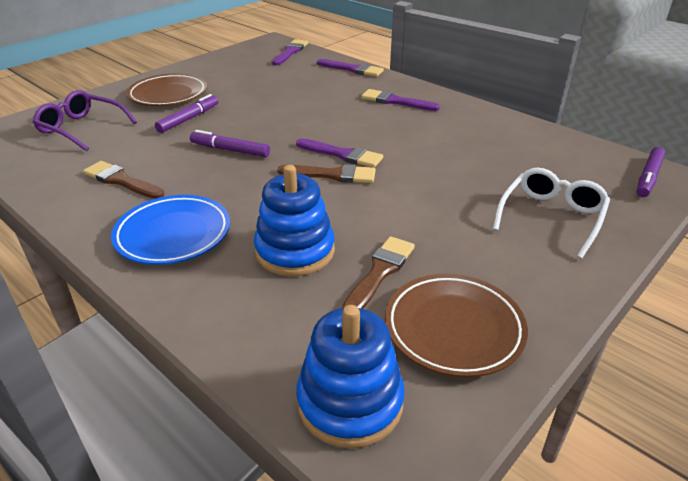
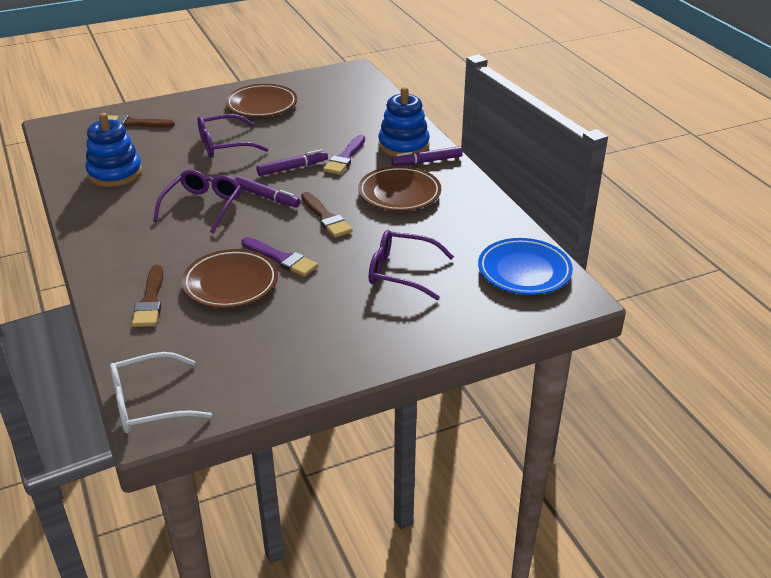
brown plate: [127,74,207,106] [385,274,528,377] = 2 -> [182,249,278,308] [226,84,297,117] [358,166,441,211] = 3
purple brush: [272,39,308,65] [296,138,383,168] [317,59,384,77] [361,89,440,111] = 4 -> [241,237,318,277] [323,135,365,175] = 2
purple glasses: [33,90,137,151] = 1 -> [153,169,241,233] [198,114,268,157] [369,230,454,300] = 3

